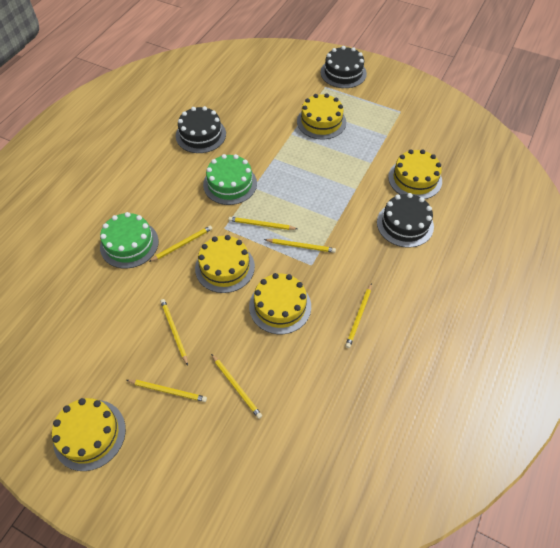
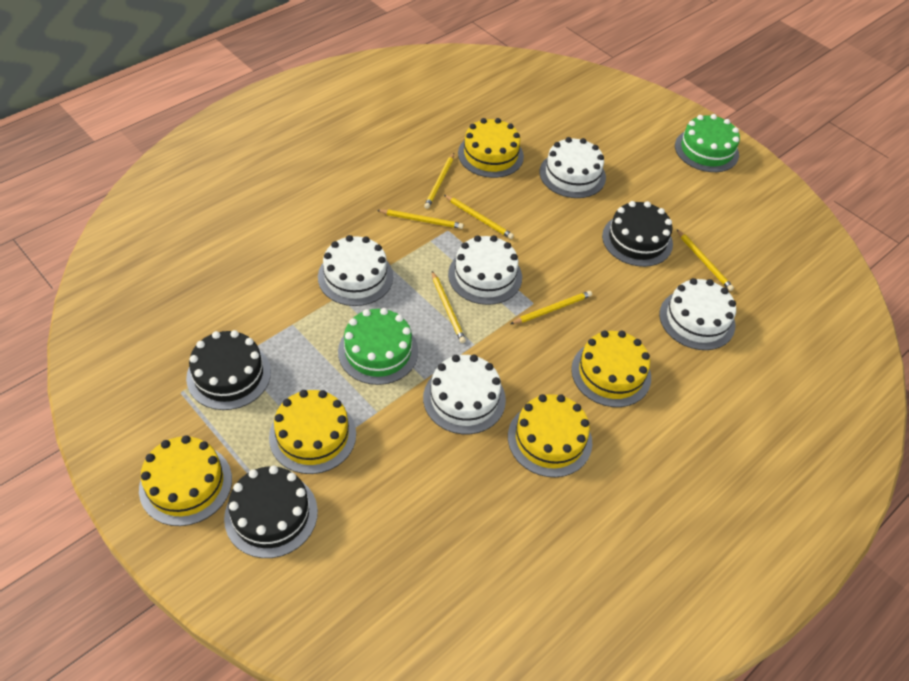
white cake: none = 0 -> [318,235,393,306] [423,354,506,434] [448,235,522,305] [540,137,606,198] [659,278,736,350] = 5
yellow pencil: [126,380,207,402] [149,226,212,262] [160,299,188,366] [211,354,262,419] [228,217,297,230] [264,239,336,253] [345,283,372,348] = 7 -> [377,209,464,229] [424,153,454,209] [432,271,466,343] [444,195,514,239] [511,291,592,324] [677,229,734,291] = 6

